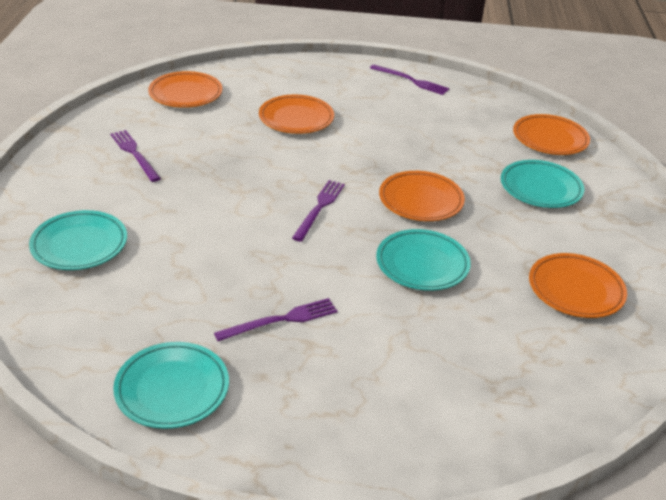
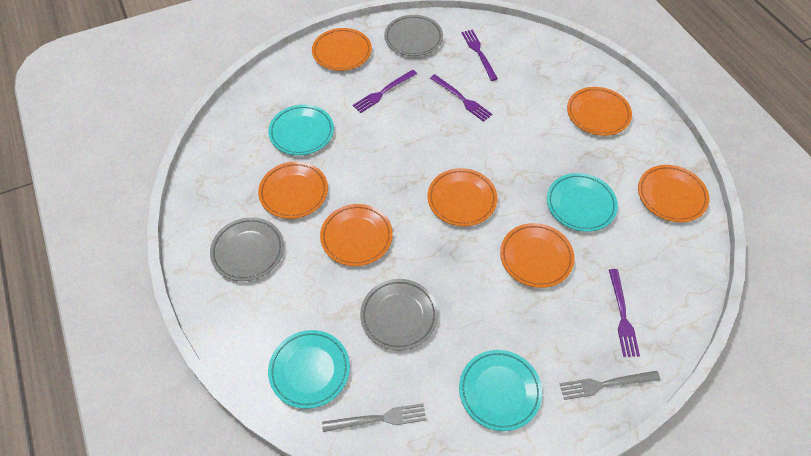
grey fork: none = 0 -> [322,403,426,432] [560,371,660,400] = 2
grey plate: none = 0 -> [210,217,284,281] [360,279,438,351] [384,15,443,56] = 3
orange plate: [148,71,222,108] [259,94,334,134] [379,171,465,221] [513,114,590,155] [529,253,627,318] = 5 -> [258,162,328,219] [312,28,372,71] [320,204,393,266] [427,168,497,226] [500,223,575,288] [567,87,632,136] [638,165,709,222] = 7

